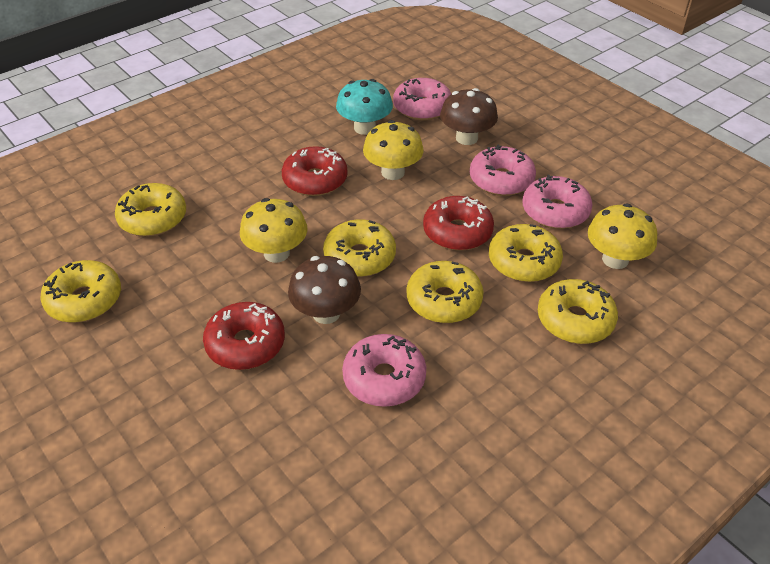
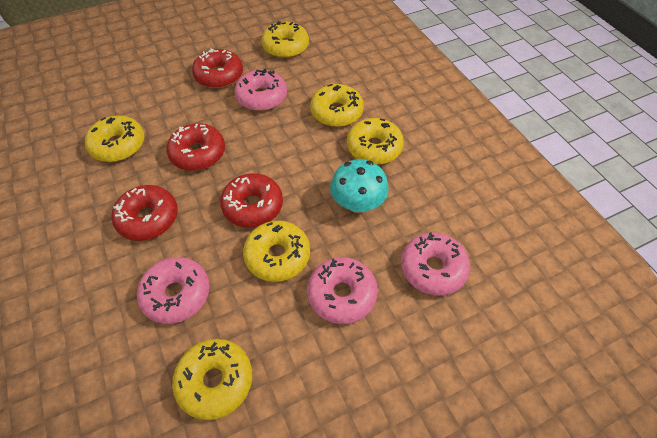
brown mushroom: [288,256,361,324] [440,88,498,145] = 2 -> none = 0
red donut: [203,302,285,370] [282,146,348,196] [423,196,494,251] = 3 -> [112,185,178,241] [166,123,225,171] [192,48,243,88] [220,173,283,228] = 4
yellow mushroom: [240,198,308,263] [363,120,424,180] [588,204,657,269] = 3 -> none = 0

